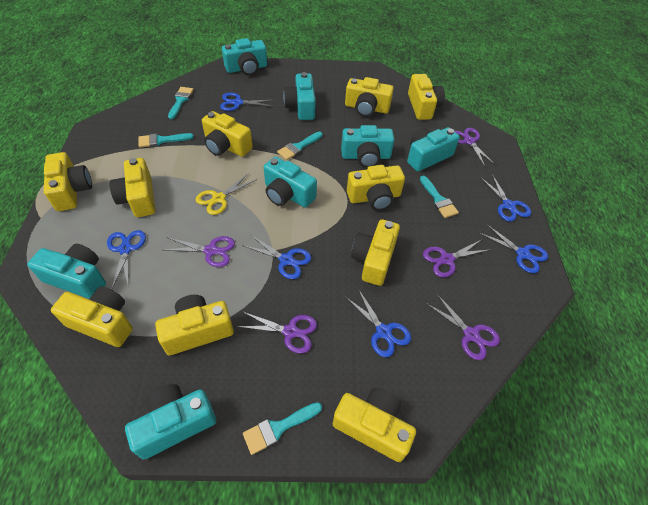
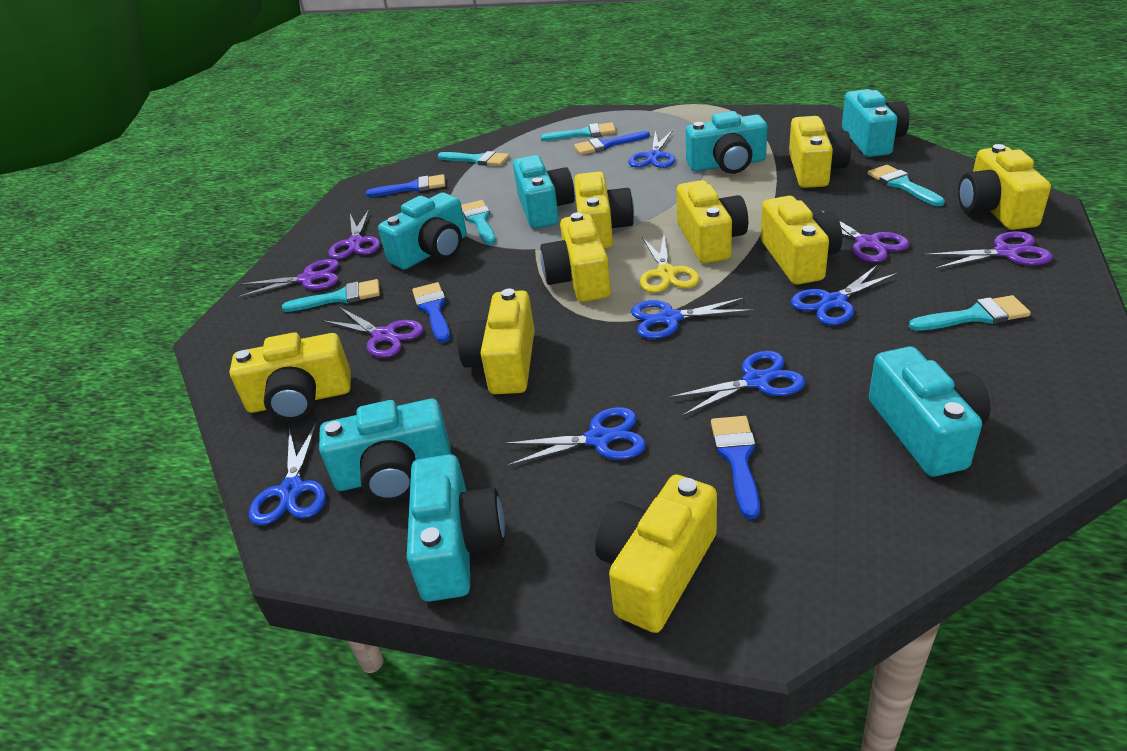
blue brush: none = 0 -> [366,174,445,197] [412,282,450,343] [574,131,650,155] [711,416,760,519] = 4
turquoise brush: [138,133,194,148] [168,87,194,119] [243,402,322,455] [277,132,323,160] [420,176,459,218] = 5 -> [282,279,380,312] [438,151,510,166] [461,200,496,245] [541,122,616,141] [867,165,945,206] [909,295,1031,331] = 6
yellow camera: [44,152,92,211] [51,286,133,347] [109,158,155,217] [155,295,234,355] [202,111,253,157] [333,388,416,462] [345,77,394,117] [347,165,405,211] [351,219,400,286] [408,74,445,120] = 10 -> [230,332,351,421] [458,289,534,394] [540,212,611,302] [574,172,634,249] [595,475,717,633] [677,180,748,264] [761,196,842,285] [789,116,851,188] [958,144,1051,230] = 9

